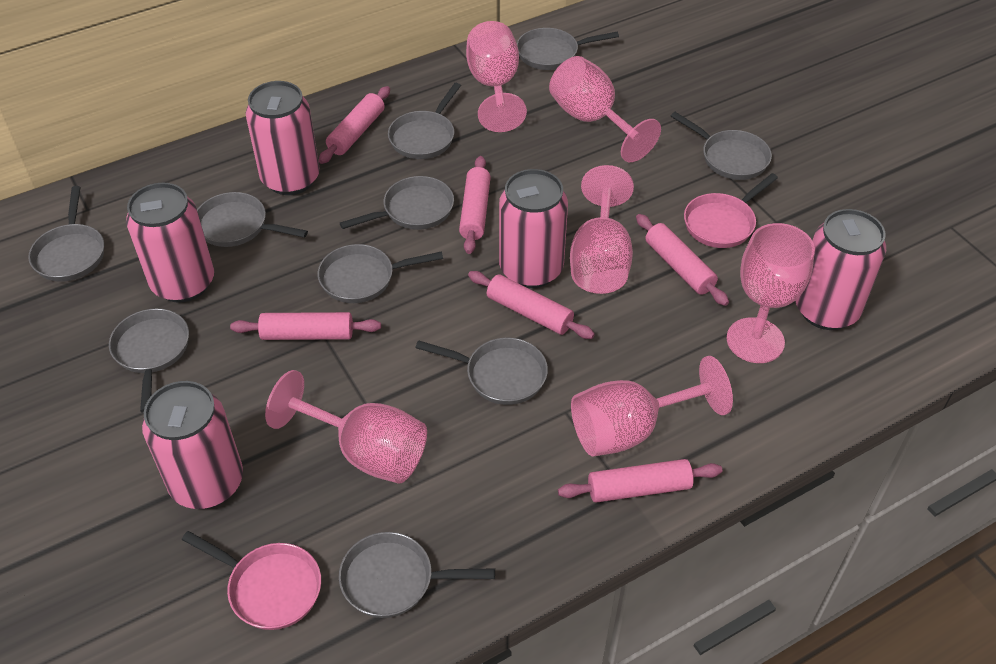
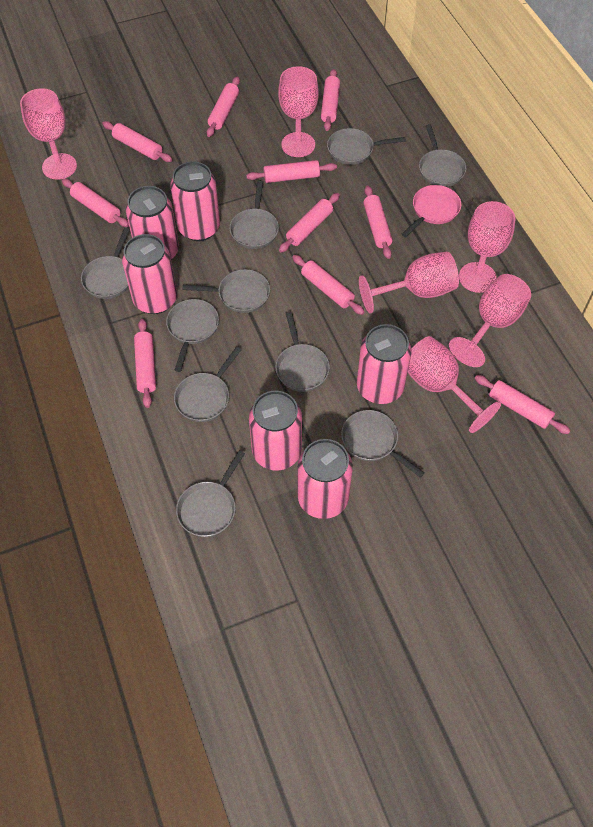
pink can: [126,183,214,303] [142,381,243,509] [246,81,320,195] [499,169,568,288] [795,209,886,330] = 5 -> [122,234,177,314] [126,186,179,260] [170,161,220,241] [249,391,302,470] [298,439,353,519] [357,324,412,404] = 6
pink pan: [182,531,321,630] [684,173,778,248] = 2 -> [402,185,461,237] = 1
pink rolling pin: [230,312,381,340] [319,86,390,164] [459,156,491,254] [468,271,595,339] [558,459,722,503] [636,214,729,306] = 6 -> [62,179,129,227] [102,121,172,162] [134,319,156,408] [207,77,240,137] [246,160,337,183] [279,193,340,253] [292,255,364,315] [321,69,340,131] [363,186,392,259] [475,375,570,434] = 10

